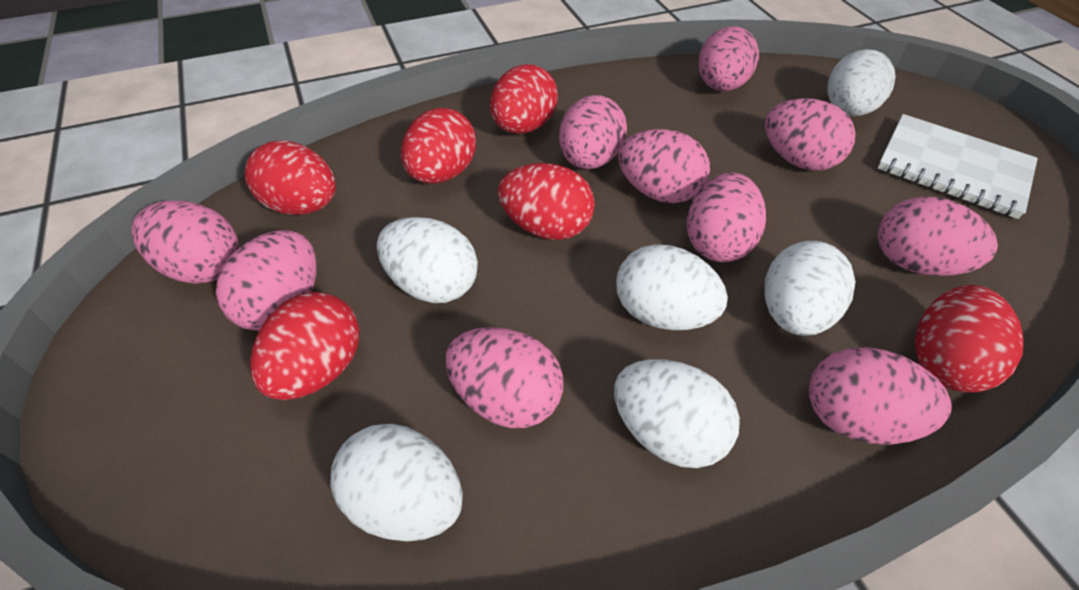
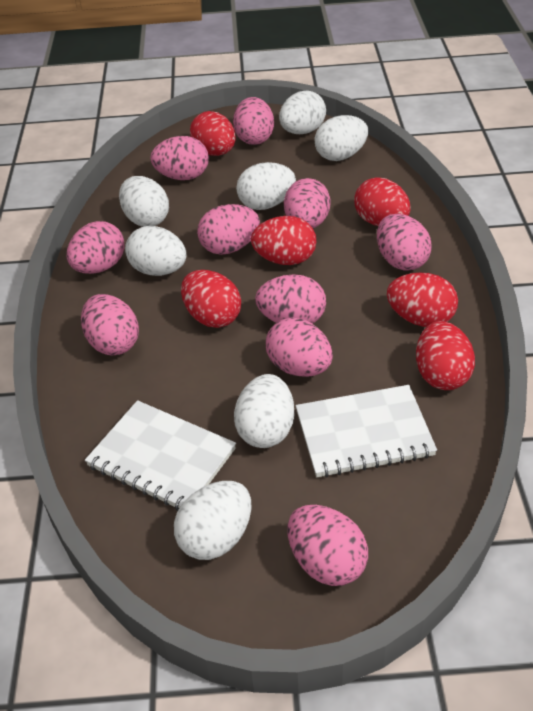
white egg: [331,424,463,541] [377,217,478,303] [614,359,740,468] [616,244,728,330] [764,241,856,336] [827,49,896,116] = 6 -> [119,176,169,227] [125,226,187,276] [174,481,251,560] [234,374,294,448] [236,162,296,210] [279,90,326,134] [315,115,368,161] = 7
white notebook: [877,114,1038,219] = 1 -> [85,400,236,511] [296,385,437,478] = 2

